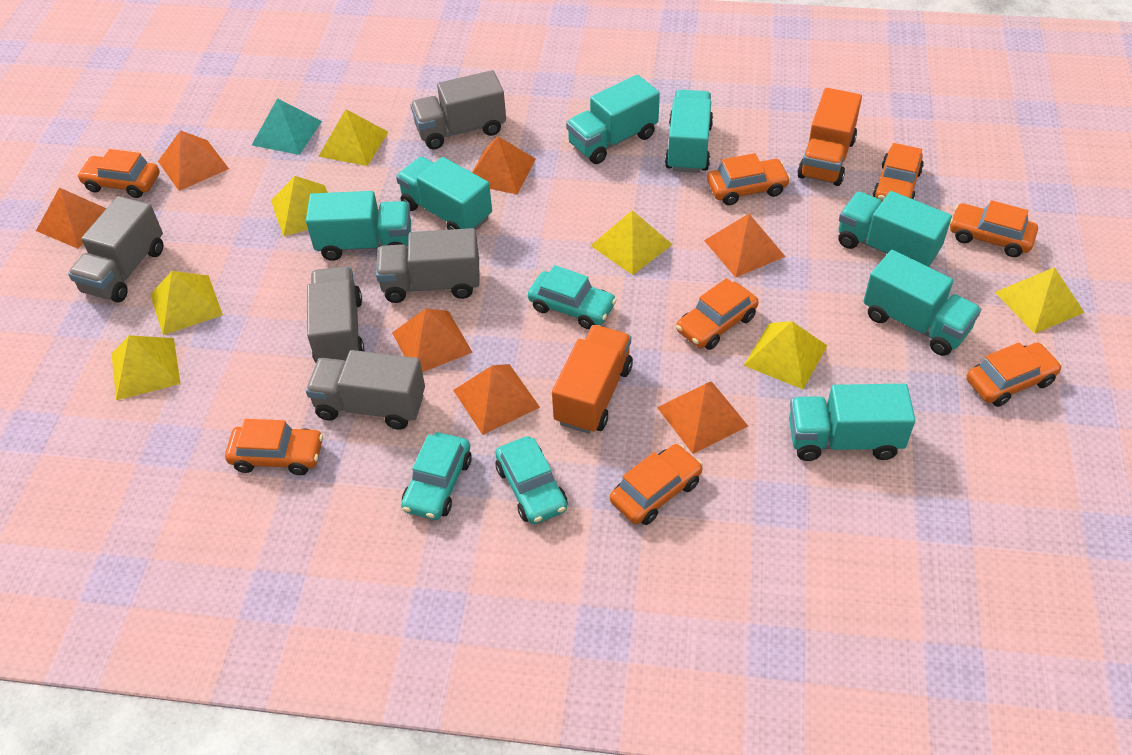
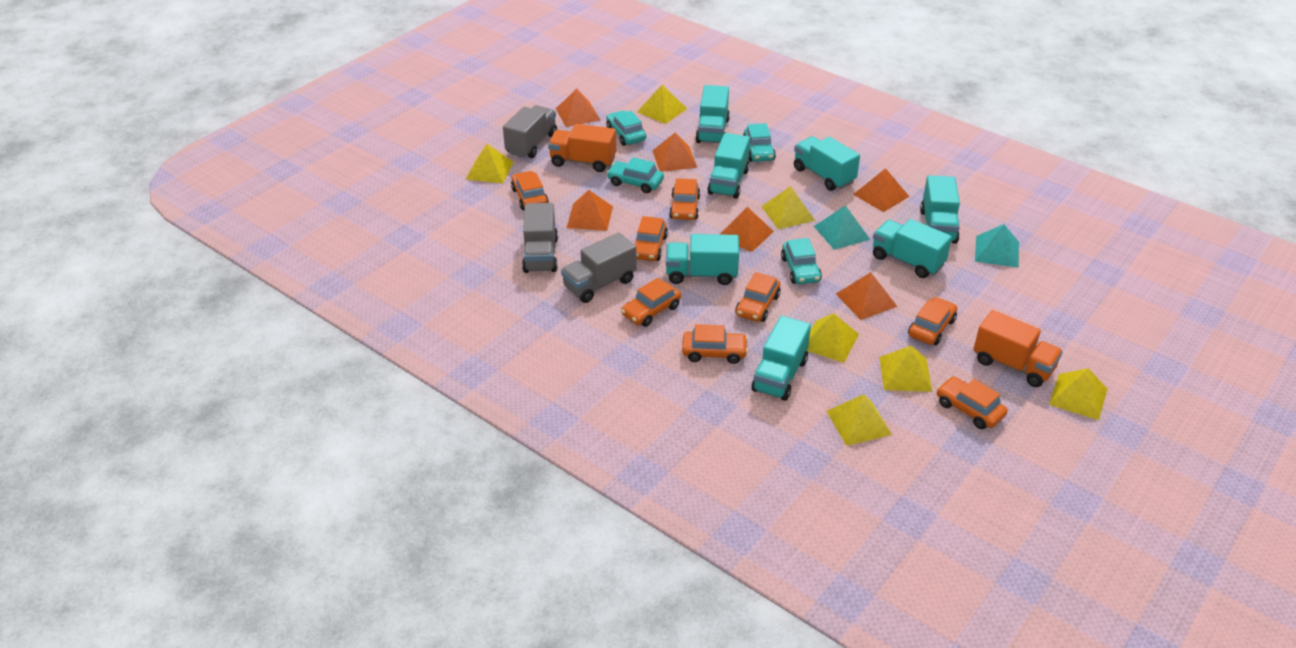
grey truck: [68,196,163,302] [306,350,425,430] [307,266,364,363] [376,228,480,303] [410,70,506,149] = 5 -> [503,105,557,158] [522,203,558,273] [561,232,637,303] = 3
orange pyramid: [36,188,107,249] [158,130,229,191] [392,309,473,372] [453,364,540,435] [472,136,536,194] [657,381,748,454] [704,214,786,278] = 7 -> [556,89,600,127] [567,190,613,231] [652,133,697,172] [720,207,774,252] [836,272,897,320] [853,168,910,212] = 6
turquoise car: [401,432,472,520] [495,436,567,524] [528,265,617,329] = 3 -> [606,110,646,146] [607,157,664,193] [743,123,776,162] [781,238,822,284] = 4
turquoise pyramid: [252,98,322,155] = 1 -> [814,205,870,250] [975,224,1019,268] = 2

